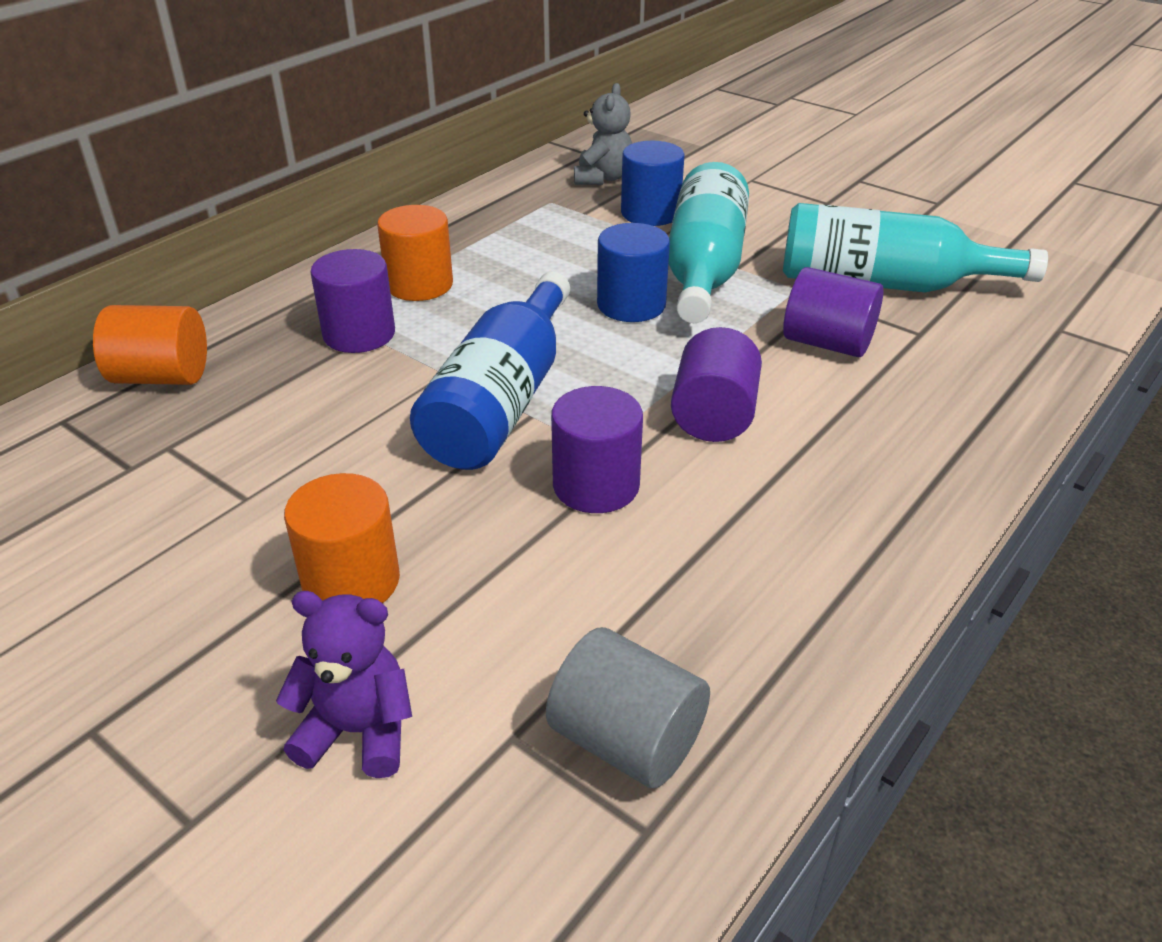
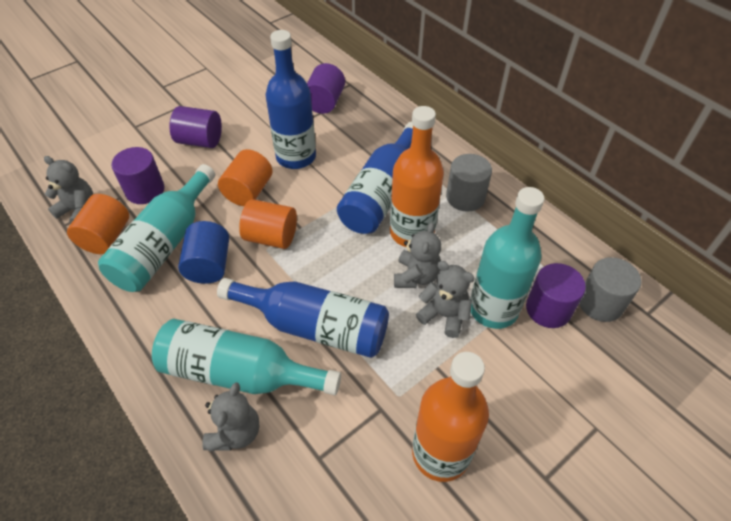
blue bottle: [410,271,570,470] = 1 -> [217,278,389,358] [265,30,316,169] [337,122,413,234] = 3
blue cylinder: [597,223,670,322] [621,141,685,226] = 2 -> [178,221,229,284] = 1
grey cylinder: [546,627,710,788] = 1 -> [446,154,492,212] [579,257,641,322] = 2
grey teddy bear: [574,83,632,185] = 1 -> [44,156,93,223] [202,382,259,451] [394,222,441,288] [416,261,474,338] = 4
orange bottle: none = 0 -> [390,106,444,247] [412,352,489,482] = 2
purple teddy bear: [276,591,412,778] = 1 -> none = 0
turquoise bottle: [669,162,749,323] [783,203,1048,293] = 2 -> [98,164,215,292] [152,319,341,395] [470,187,544,329] = 3

